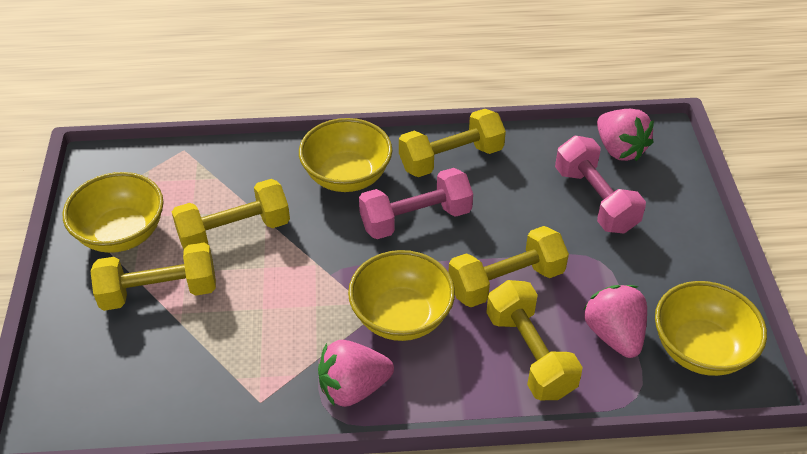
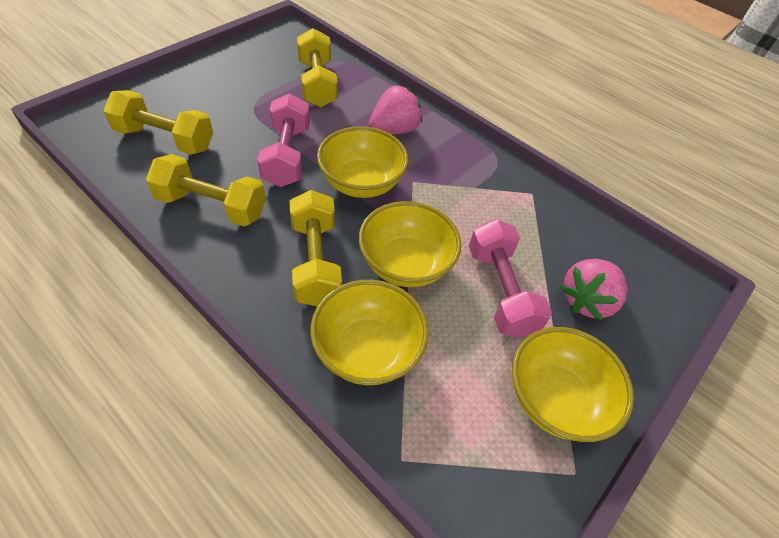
pink strawberry: [318,340,394,407] [583,285,647,358] [597,109,654,161] = 3 -> [368,85,422,134] [561,259,627,321] = 2
yellow dumbbell: [90,242,216,311] [172,179,290,249] [399,109,506,177] [449,226,569,307] [486,280,583,400] = 5 -> [103,90,213,155] [146,154,266,226] [290,190,342,306] [297,28,338,107] = 4

